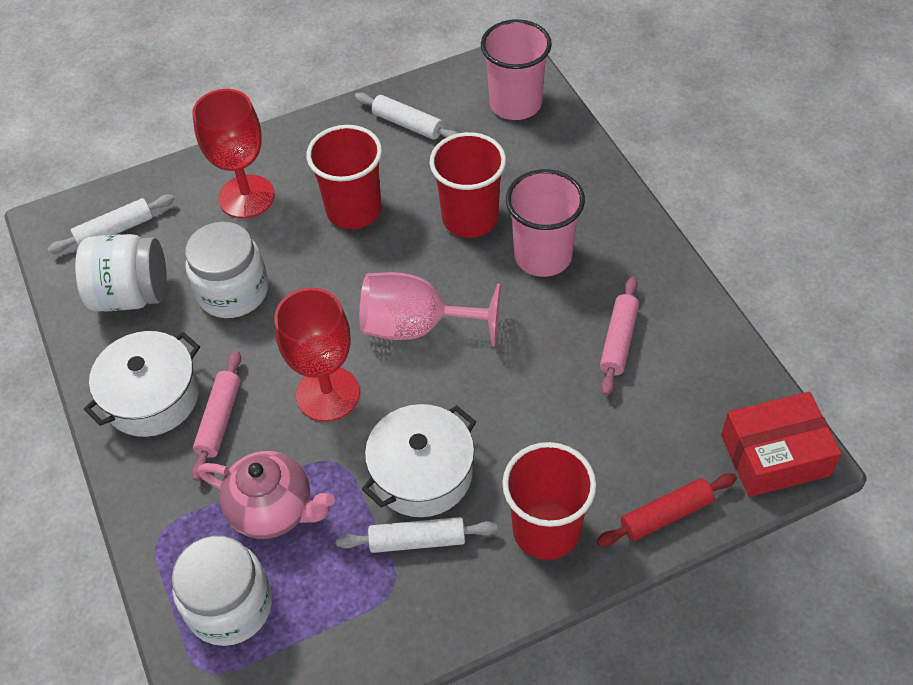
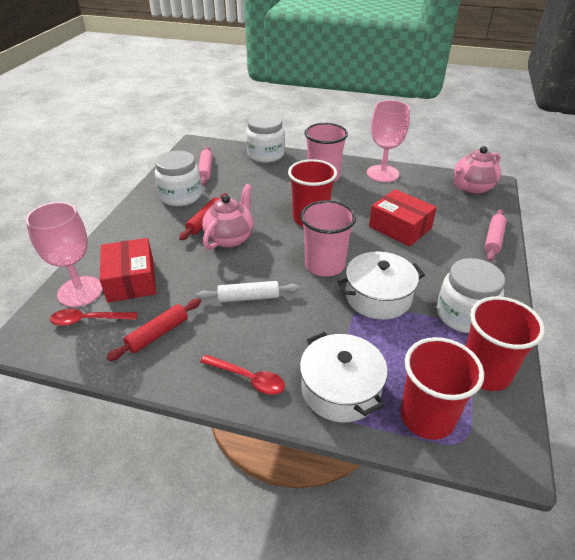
pink goblet: [359,272,501,347] = 1 -> [26,202,103,307] [367,100,410,182] = 2
pink teapot: [198,451,335,539] = 1 -> [202,184,254,250] [454,146,501,194] = 2
red box: [721,392,842,497] = 1 -> [100,238,156,302] [369,189,437,247] = 2
red goblet: [192,89,275,218] [274,288,360,422] = 2 -> none = 0
red rolling pin: [597,473,737,546] = 1 -> [106,298,201,361] [179,193,228,240] = 2
red spoon: none = 0 -> [50,309,138,326] [200,354,285,395] = 2
white rolling pin: [48,194,175,254] [336,517,497,553] [355,92,458,140] = 3 -> [197,281,299,303] = 1

